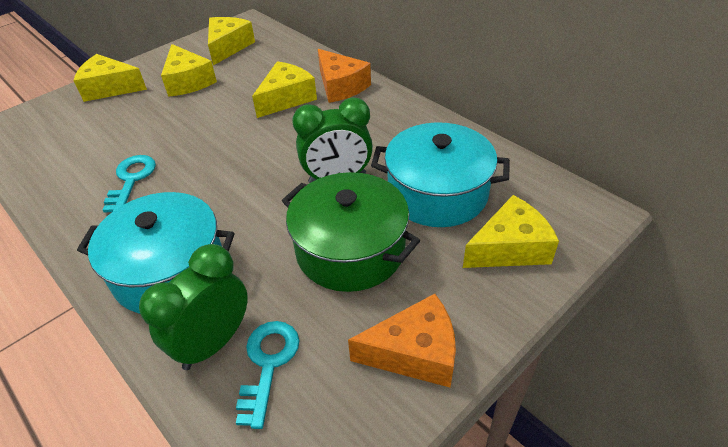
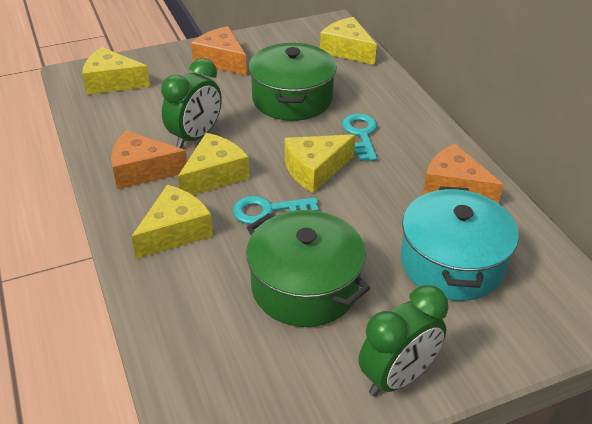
green pot: [282,172,420,292] = 1 -> [246,210,370,327] [249,43,337,121] = 2
orange cheese: [318,49,371,103] [348,294,456,388] = 2 -> [111,131,187,189] [191,26,247,76] [423,144,504,204] = 3
turquoise pot: [77,192,234,314] [371,122,510,227] = 2 -> [400,186,519,301] = 1

